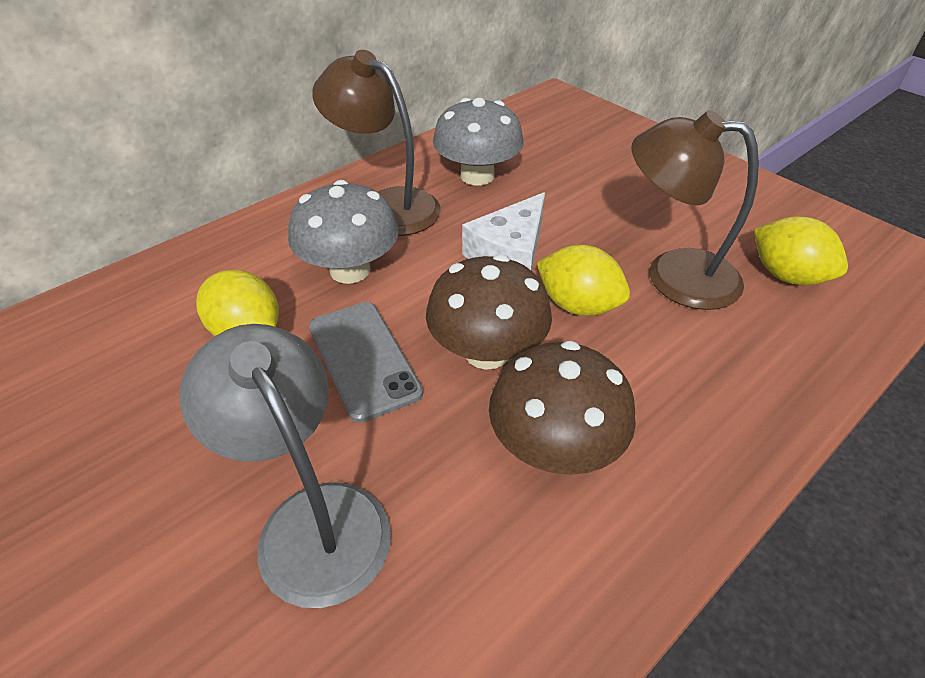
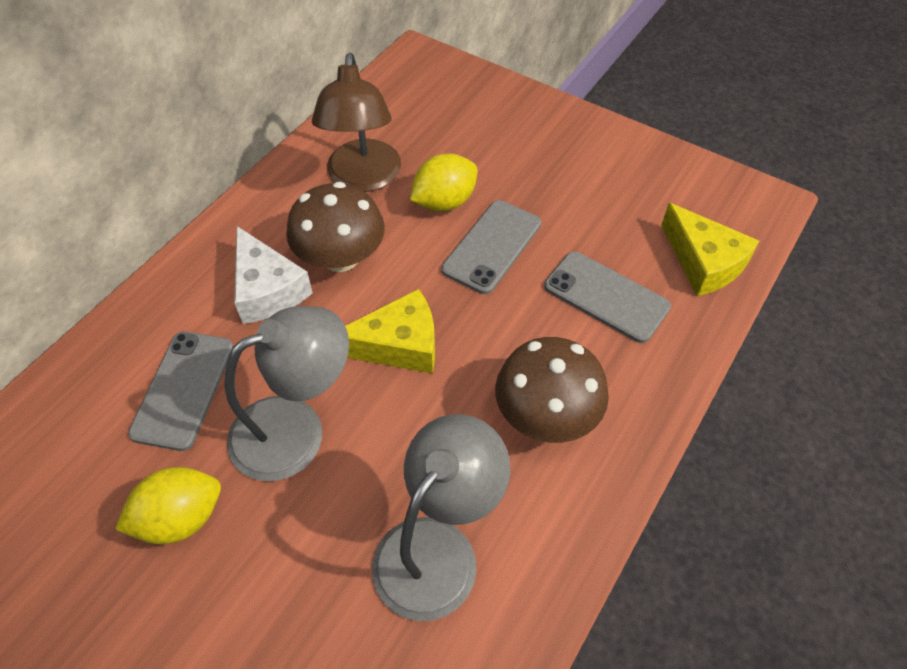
brown lamp: [312,50,441,236] [631,110,759,310] = 2 -> [312,53,401,192] = 1
grey lamp: [179,324,391,608] = 1 -> [225,306,349,481] [372,414,510,621] = 2
grey mushroom: [288,180,399,284] [433,98,524,186] = 2 -> none = 0
grey phone: [309,302,423,423] = 1 -> [128,331,233,451] [441,200,541,294] [544,251,671,343] = 3
yellow cheese: none = 0 -> [345,289,435,374] [661,203,759,296] = 2
yellow lemon: [196,270,279,336] [537,245,630,316] [754,216,848,285] = 3 -> [115,467,221,544] [410,153,477,211] = 2

